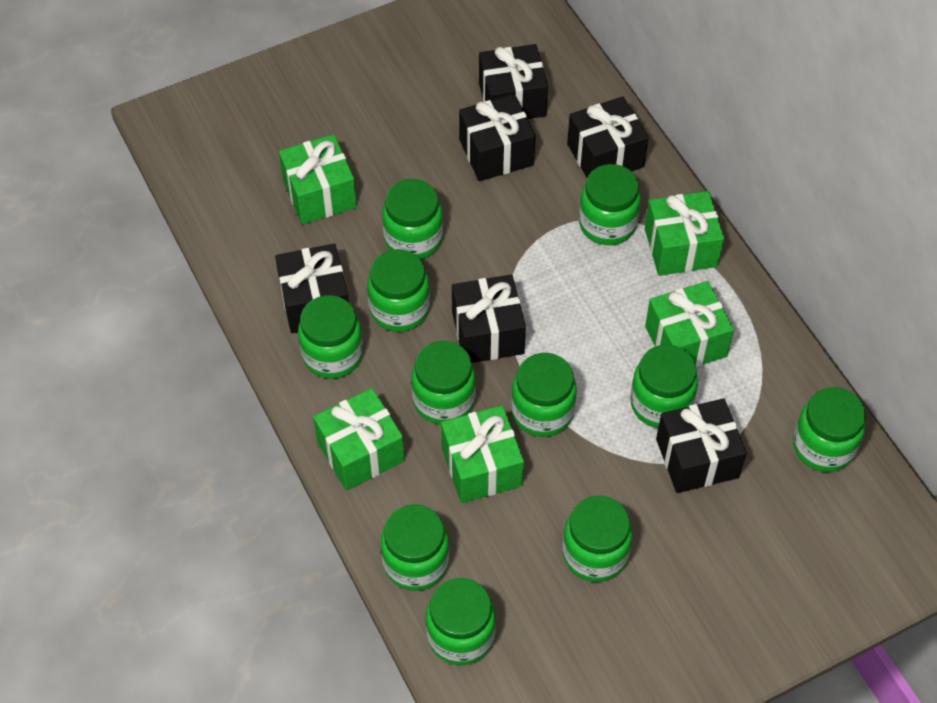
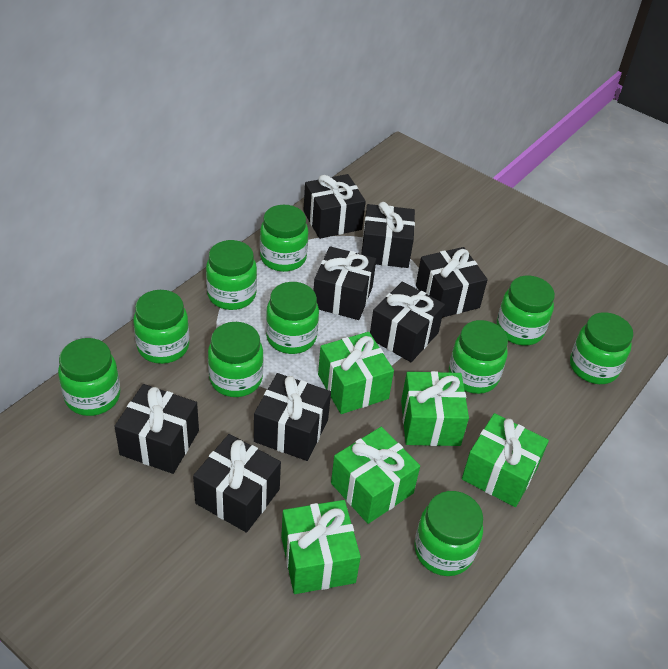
black gift: [275,244,349,333] [452,275,526,363] [459,94,536,181] [479,44,548,119] [567,96,649,177] [656,398,747,493] = 6 -> [114,384,199,474] [193,434,281,533] [254,373,331,461] [303,174,366,239] [314,246,376,320] [361,202,415,268] [370,281,445,362] [416,247,488,318] = 8
green jar: [298,295,363,379] [367,249,430,332] [381,504,449,591] [382,179,443,260] [411,341,476,425] [426,578,496,665] [511,353,577,437] [563,496,632,582] [579,164,641,245] [630,344,698,428] [793,387,866,472] = 11 -> [58,338,120,416] [133,290,189,364] [206,240,257,310] [208,322,264,397] [260,205,308,272] [266,282,319,354] [414,491,483,576] [449,320,508,394] [497,276,555,345] [570,312,633,384] = 10

